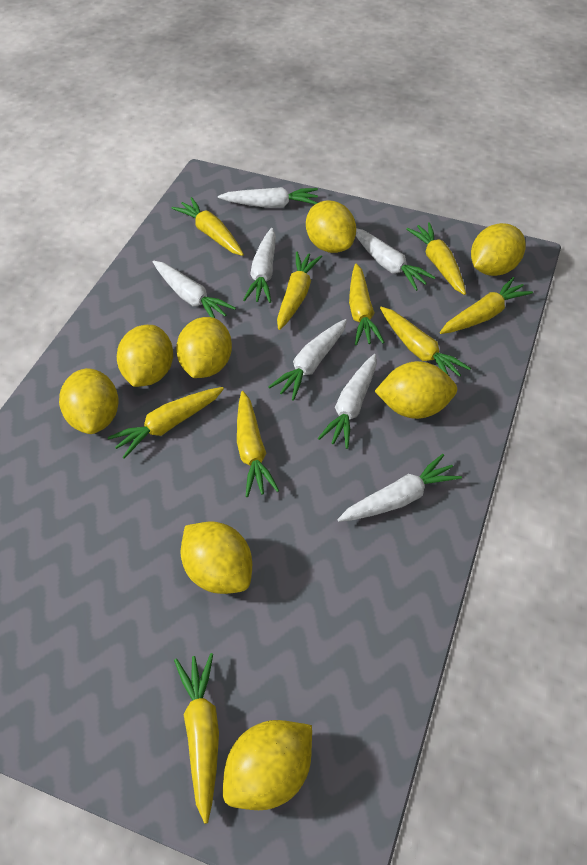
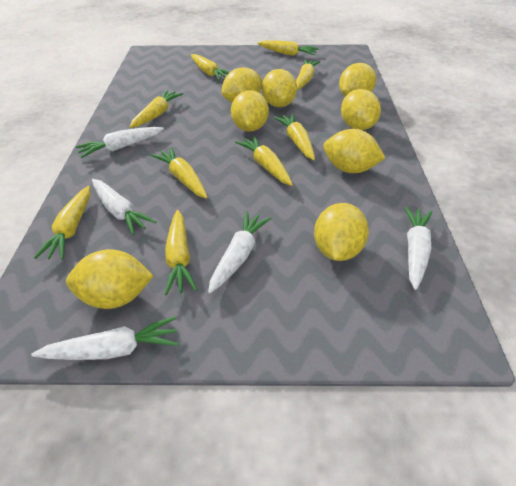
white carrot: [153,261,236,318] [218,187,318,208] [243,228,276,303] [268,319,347,401] [317,354,377,449] [337,454,462,522] [356,228,436,291] = 7 -> [31,317,179,360] [75,127,164,158] [92,179,156,235] [208,211,271,293] [404,206,432,290] = 5

